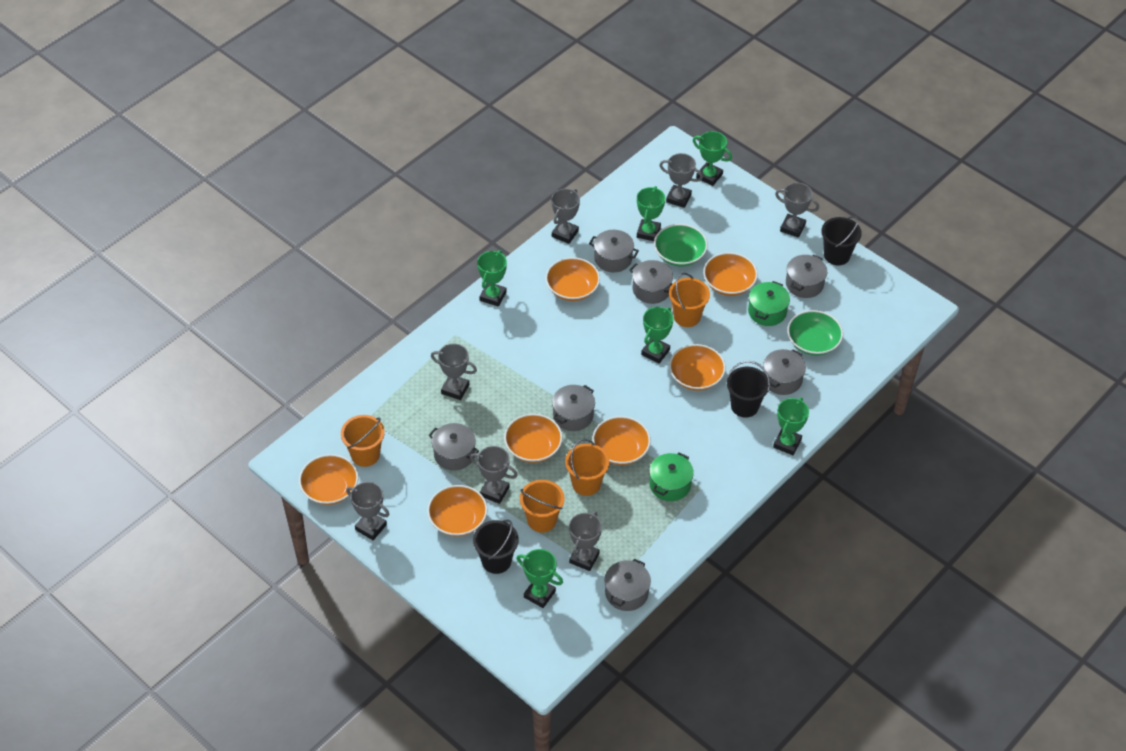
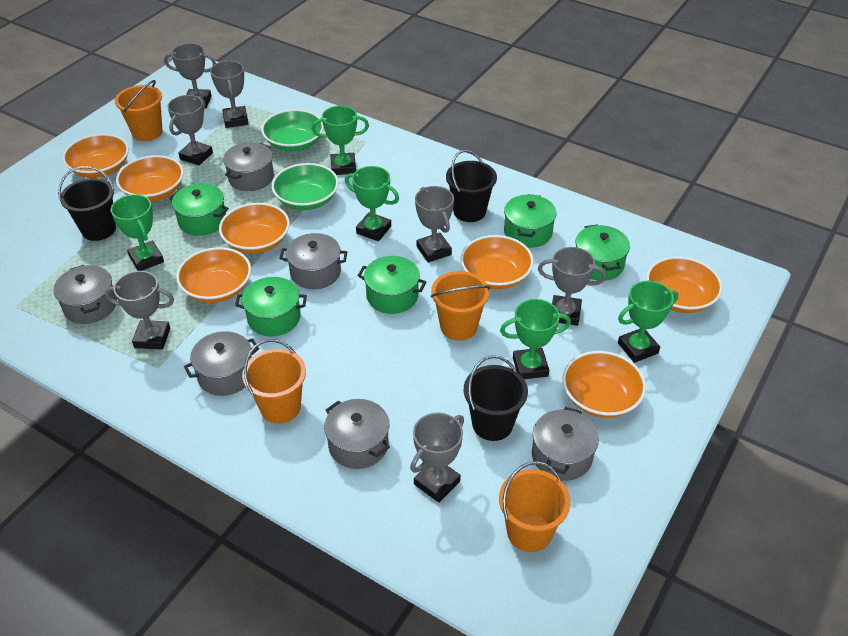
green pot: [649,452,694,501] [748,281,790,326] = 2 -> [169,183,229,236] [235,277,307,336] [358,256,426,314] [504,194,556,248] [576,224,630,281] = 5
green trophy: [477,250,507,307] [517,549,563,608] [637,186,665,241] [641,307,673,364] [693,131,732,186] [773,397,809,455] = 6 -> [111,194,164,271] [312,106,369,175] [345,166,399,241] [500,299,571,379] [618,281,678,363] = 5
grey pot: [428,423,479,471] [552,385,595,431] [589,230,639,273] [604,559,651,611] [629,260,673,304] [763,349,806,395] [786,254,827,298] = 7 -> [53,265,117,324] [184,331,259,396] [223,142,274,191] [279,233,347,289] [324,399,390,469] [532,407,599,481] = 6

